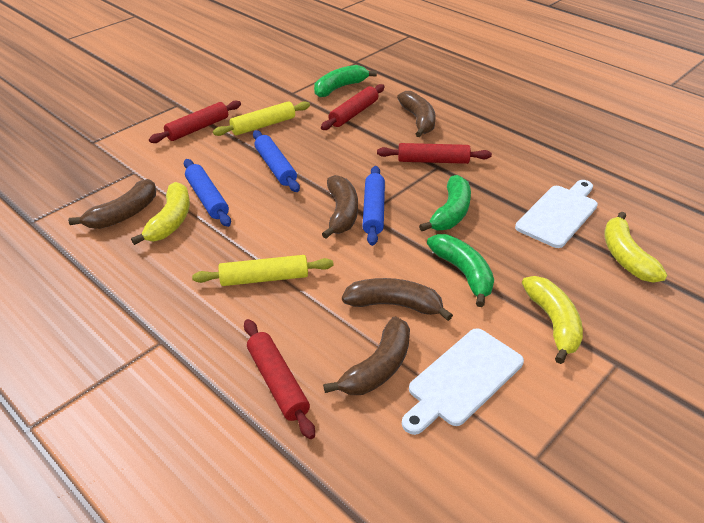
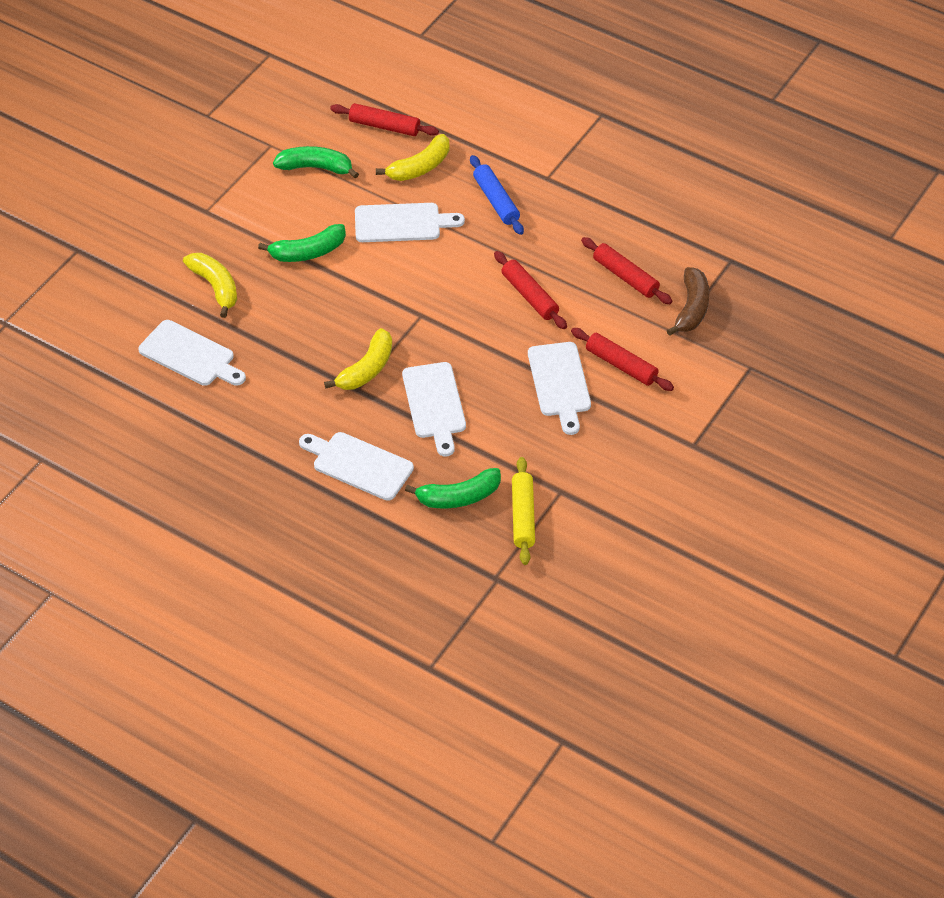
blue rolling pin: [184,159,231,227] [253,130,300,192] [362,166,385,246] = 3 -> [470,155,524,235] = 1
brown banana: [68,179,156,229] [322,175,358,239] [323,316,410,395] [342,278,453,321] [397,91,436,137] = 5 -> [667,267,710,336] = 1
white cutting board: [402,328,524,435] [515,180,598,248] = 2 -> [138,320,246,386] [299,432,414,501] [355,203,465,242] [402,362,466,456] [528,342,591,435] = 5
yellow rolling pin: [192,255,334,286] [213,101,310,136] = 2 -> [512,457,535,565] = 1

